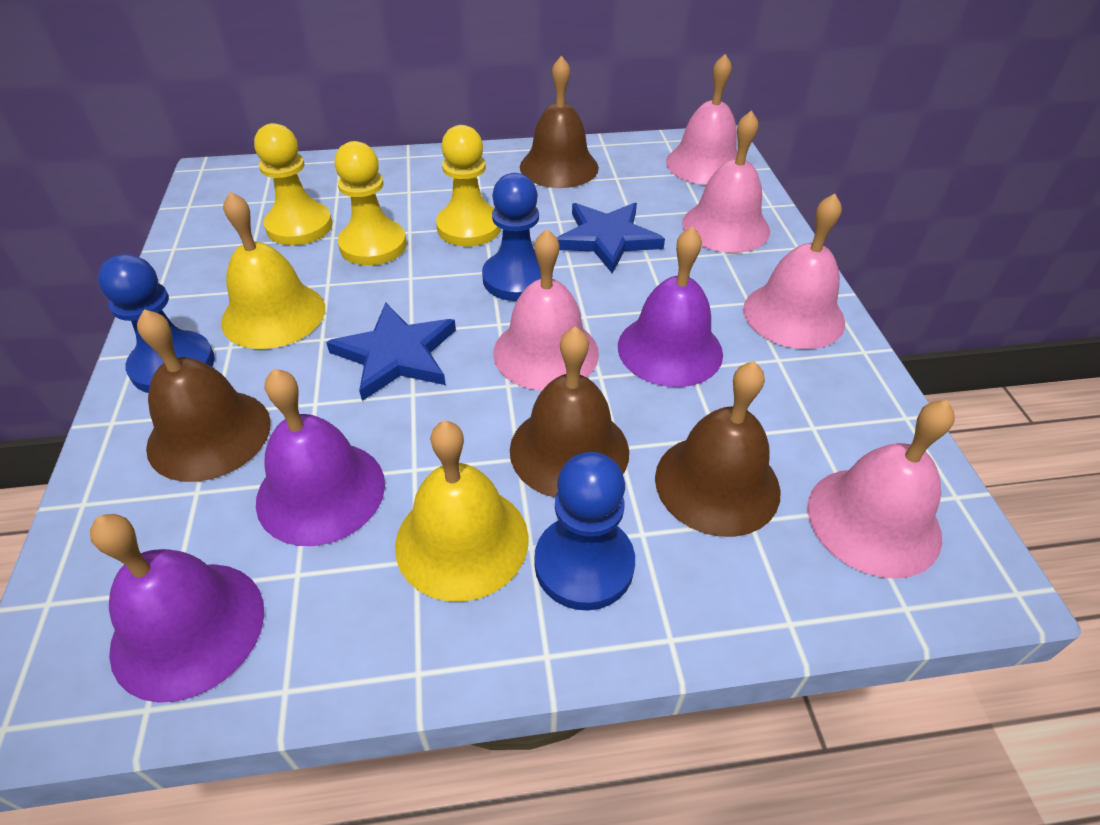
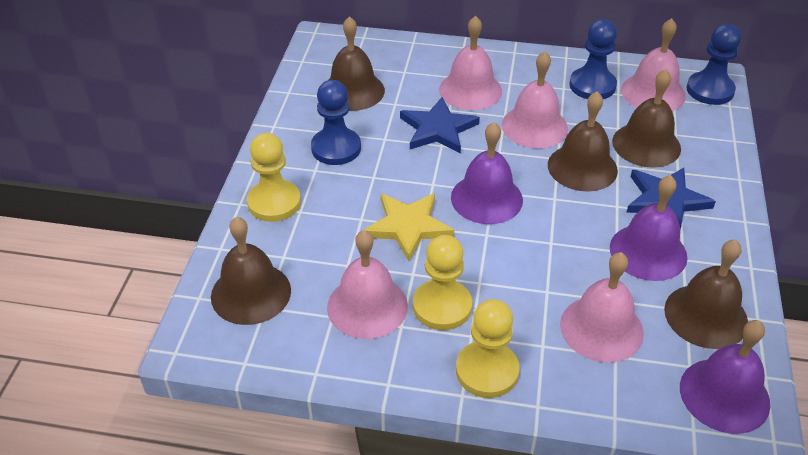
brown bell: [137,309,271,482] [510,326,629,498] [520,56,599,188] [655,361,781,537] = 4 -> [211,217,291,325] [329,16,385,111] [548,91,618,192] [612,69,681,168] [664,239,748,349] = 5
yellow bell: [221,192,325,349] [395,421,529,602] = 2 -> none = 0
yellow star: none = 0 -> [364,193,454,261] = 1

